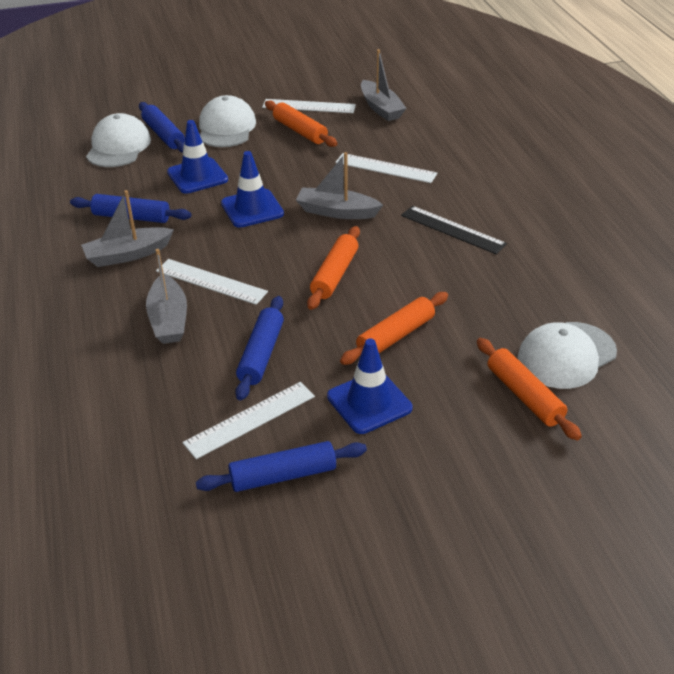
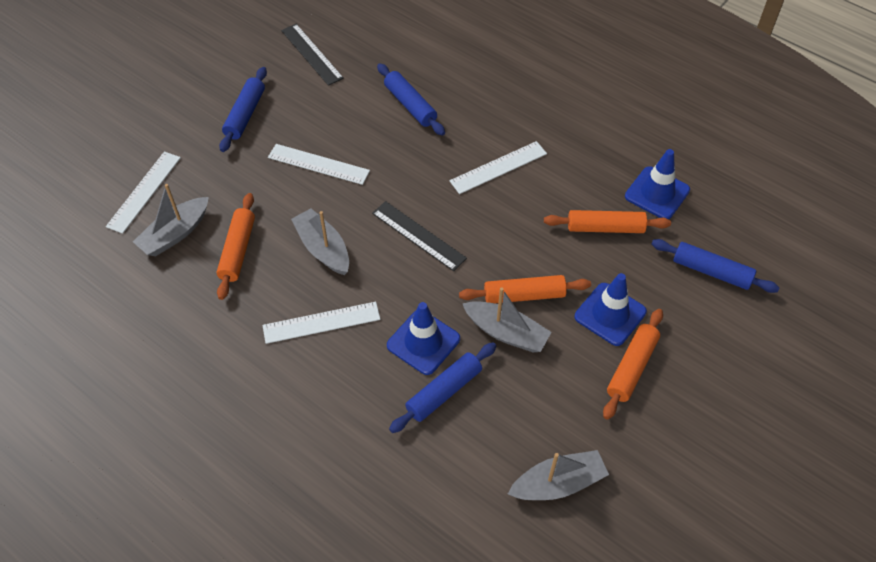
black ruler: [401,206,507,254] = 1 -> [281,24,344,86] [372,201,467,271] = 2
white cap: [86,113,151,167] [199,95,256,147] [518,322,617,389] = 3 -> none = 0

